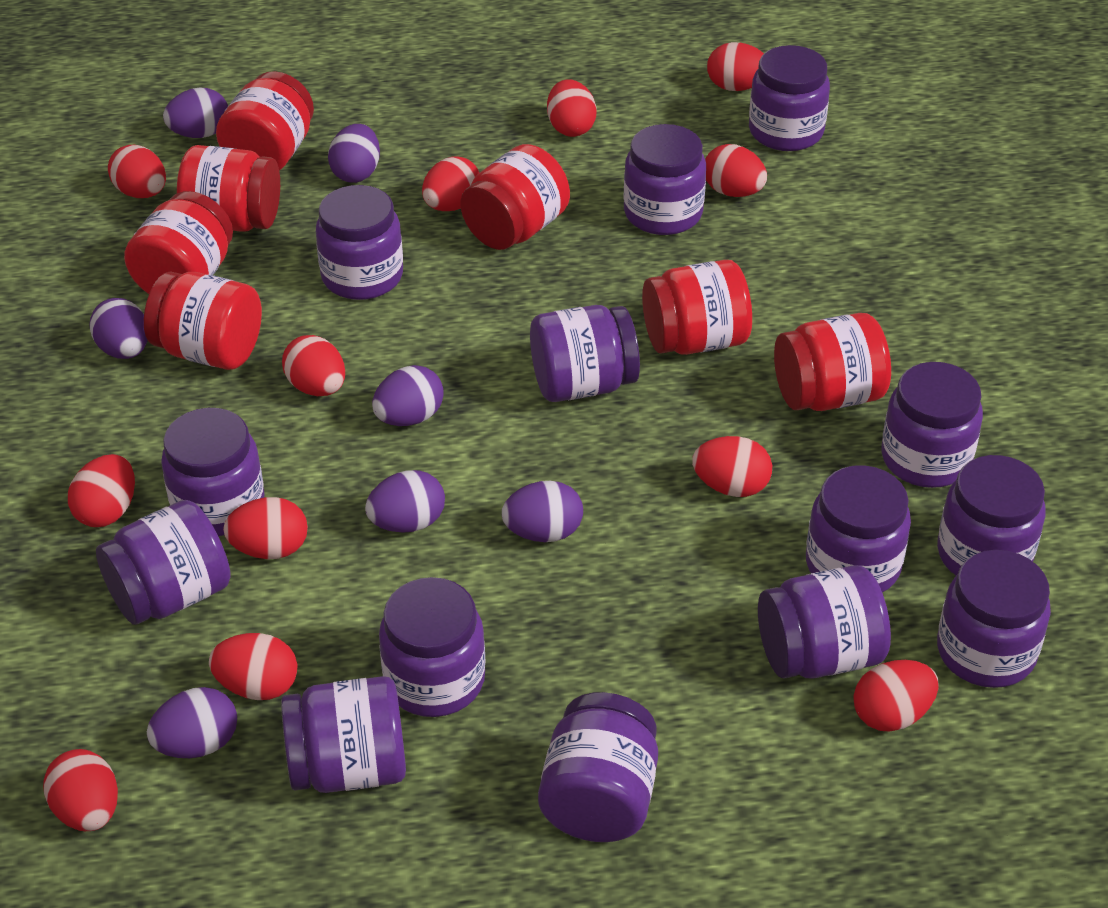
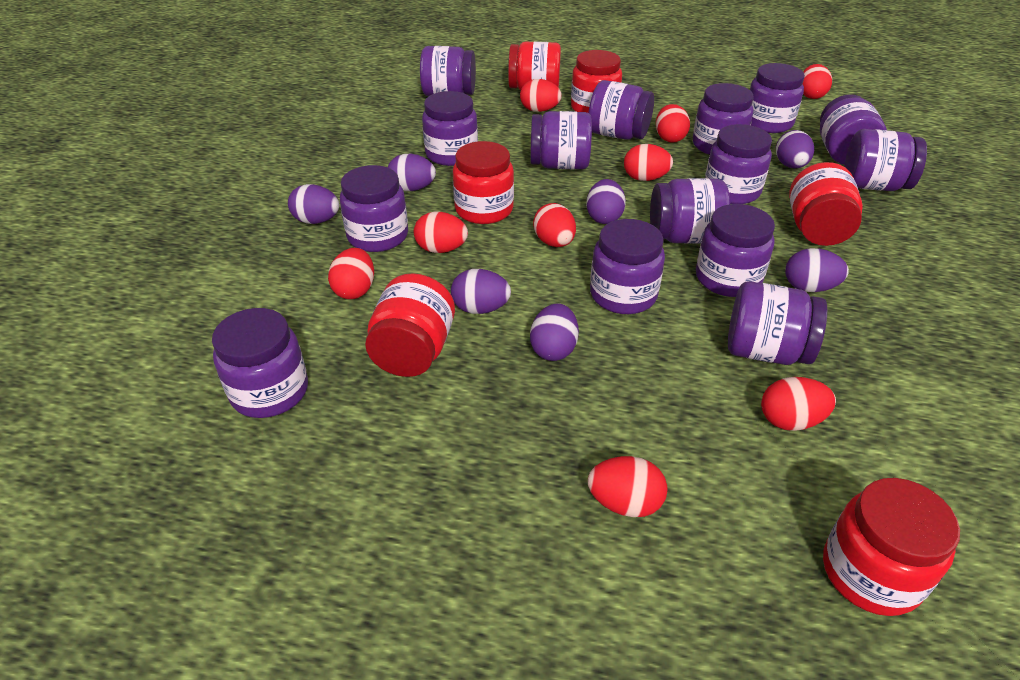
purple jar: [96,500,231,625] [161,408,265,536] [281,676,406,793] [316,185,403,300] [379,577,485,717] [530,305,640,402] [538,692,658,842] [623,124,706,235] [749,45,830,151] [758,565,891,679] [806,465,911,593] [881,362,983,488] [937,455,1046,575] [937,550,1051,688] = 14 -> [212,308,308,418] [340,165,408,252] [420,46,476,96] [422,91,478,166] [530,111,592,169] [588,80,654,140] [590,219,665,314] [650,178,730,244] [693,83,754,155] [696,204,775,297] [705,124,772,204] [728,281,827,365] [750,63,805,133] [820,95,887,165] [844,129,927,191] = 15
red egg: [43,749,118,831] [68,454,135,527] [108,145,166,198] [209,633,298,700] [223,497,308,559] [282,335,345,396] [422,156,479,211] [547,79,597,137] [692,436,772,497] [705,144,767,197] [707,42,764,91] [854,660,939,732] = 12 -> [328,248,374,299] [414,212,468,253] [520,79,562,112] [533,203,576,247] [588,456,667,517] [624,144,673,181] [656,104,690,143] [761,377,836,431] [803,64,832,99] = 9
red jar: [124,191,233,294] [144,271,262,370] [177,145,280,232] [216,71,314,171] [460,144,570,250] [642,260,752,355] [774,313,891,411] = 7 -> [365,273,455,377] [453,141,514,224] [508,41,561,90] [571,50,622,113] [789,162,863,246] [823,478,960,616] = 6

